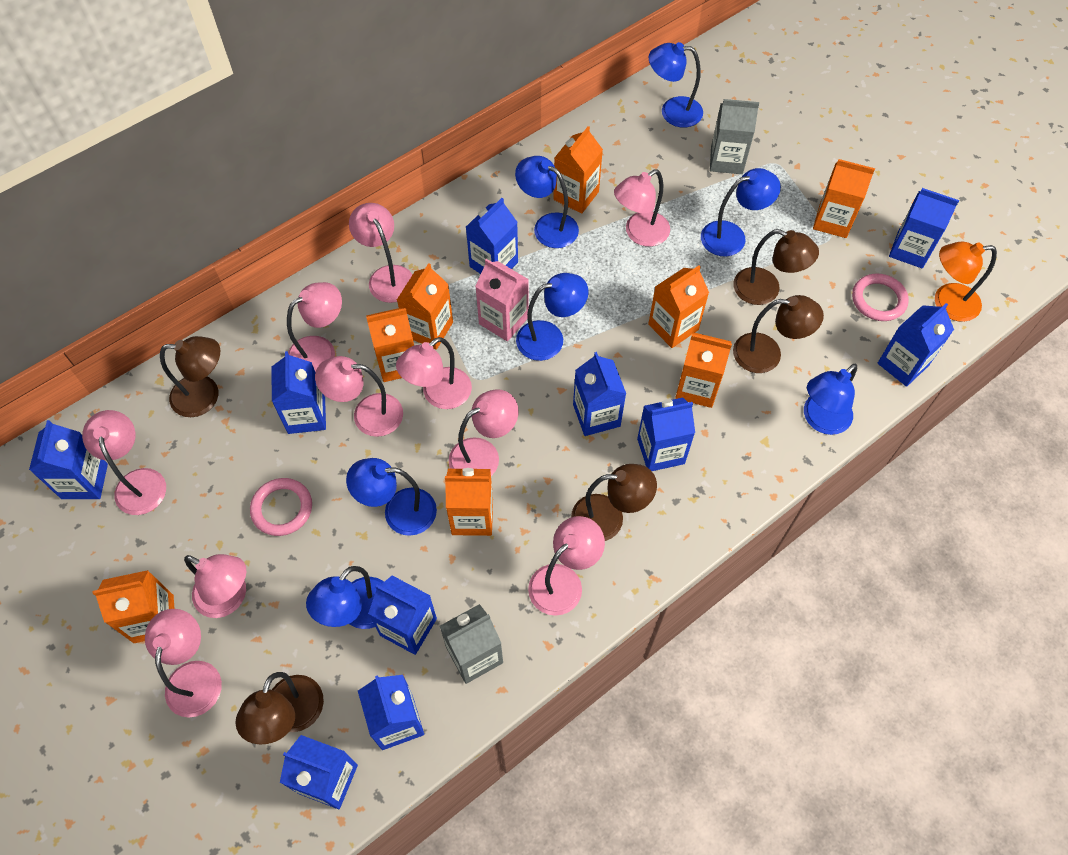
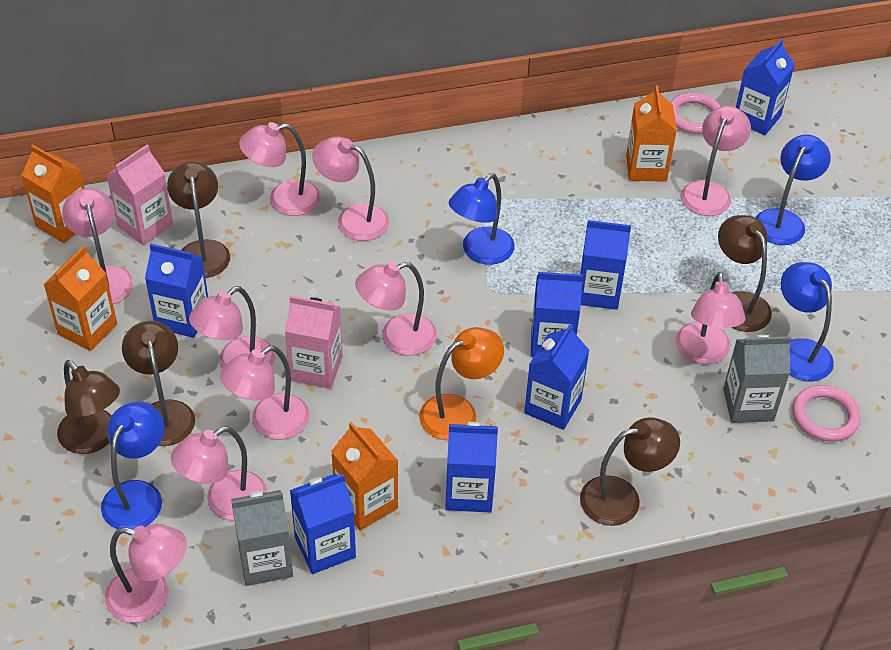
blue carton: [29,420,108,499] [272,351,326,434] [280,735,358,809] [358,675,424,750] [368,576,437,655] [466,198,518,274] [573,352,626,436] [637,398,695,471] [878,303,954,387] [889,188,959,268] = 10 -> [145,244,208,338] [290,474,356,574] [445,422,498,512] [524,323,589,430] [531,272,583,357] [580,220,631,310] [736,39,795,135] = 7
blue lamp: [306,566,384,629] [346,458,437,536] [515,156,579,248] [516,273,588,361] [649,42,703,128] [701,168,781,256] [804,364,857,435] = 7 -> [101,402,164,530] [449,173,515,265] [756,134,831,245] [781,262,834,381] = 4
orange carton: [93,570,174,643] [366,307,414,382] [397,263,453,350] [445,468,493,536] [553,126,603,214] [648,265,709,348] [675,332,732,408] [813,159,875,238] = 8 -> [22,144,85,243] [43,246,117,351] [331,422,398,531] [626,86,677,182] = 4
pink carton: [475,259,529,341] = 1 -> [107,144,173,245] [285,295,343,389] = 2

